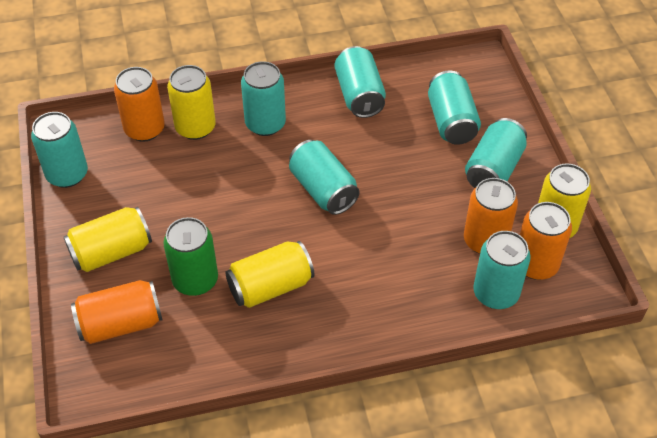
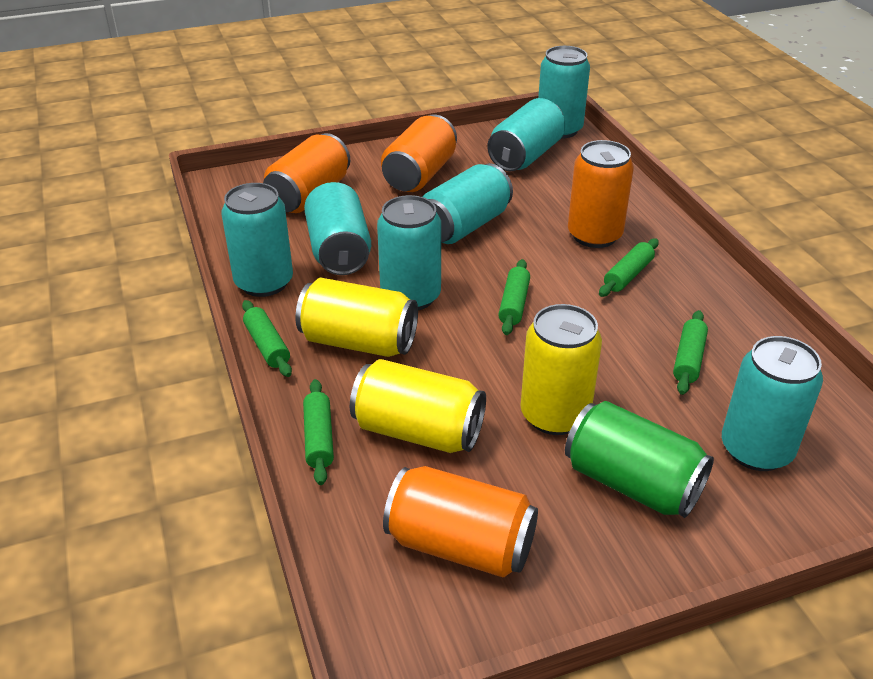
green rolling pin: none = 0 -> [242,300,292,377] [303,379,334,485] [498,259,530,335] [599,239,659,297] [673,310,708,395] = 5
yellow can: [64,207,152,272] [167,65,216,140] [225,241,314,308] [538,163,591,238] = 4 -> [296,278,418,357] [350,359,486,453] [520,304,602,435] = 3

